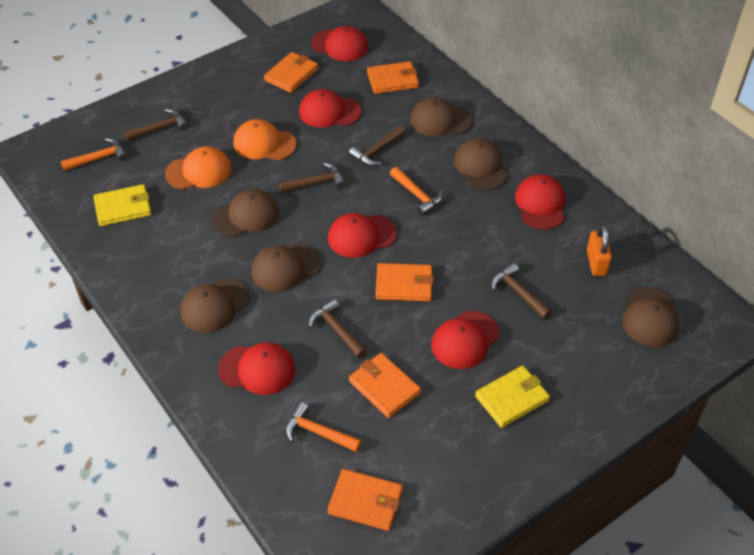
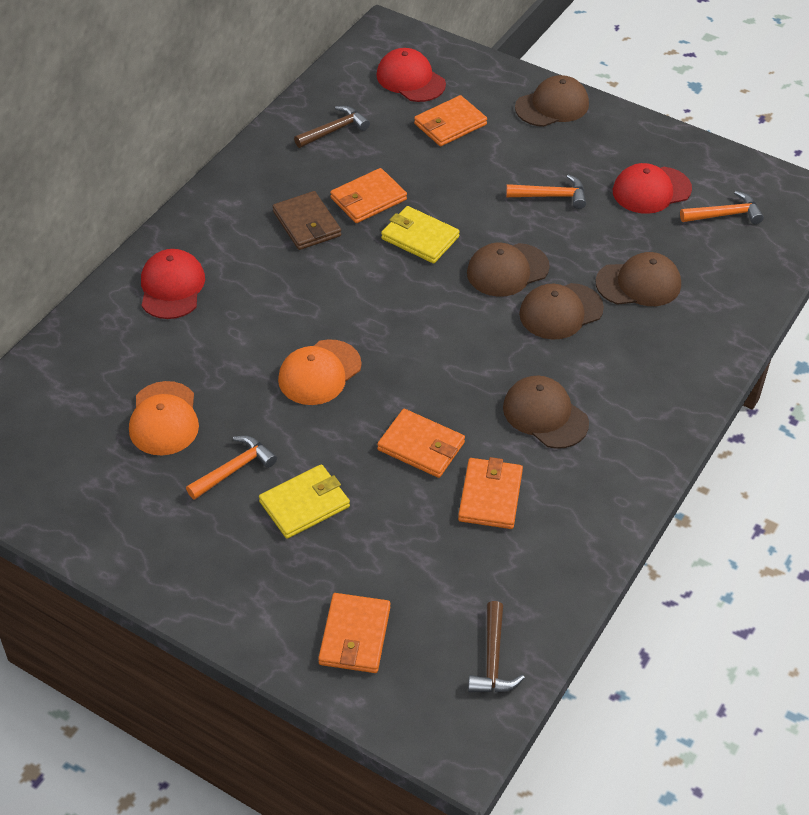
brown cap: [181,278,250,333] [211,189,279,237] [251,243,321,292] [410,97,473,136] [454,138,508,190] [622,287,679,347] = 6 -> [467,242,550,297] [503,375,589,449] [515,75,589,127] [519,283,604,340] [595,252,681,306] = 5
brown hammer: [124,109,189,141] [279,162,346,193] [308,299,367,358] [349,125,405,166] [491,263,552,319] = 5 -> [294,106,370,148] [468,601,525,692] = 2
brown wallet: none = 0 -> [273,191,341,250] = 1
orange padlock: [587,225,612,276] = 1 -> none = 0
red cap: [218,342,295,395] [299,89,361,128] [311,26,368,61] [328,213,397,258] [431,311,500,369] [515,174,565,230] = 6 -> [141,249,205,319] [376,48,446,102] [613,163,692,214] = 3

